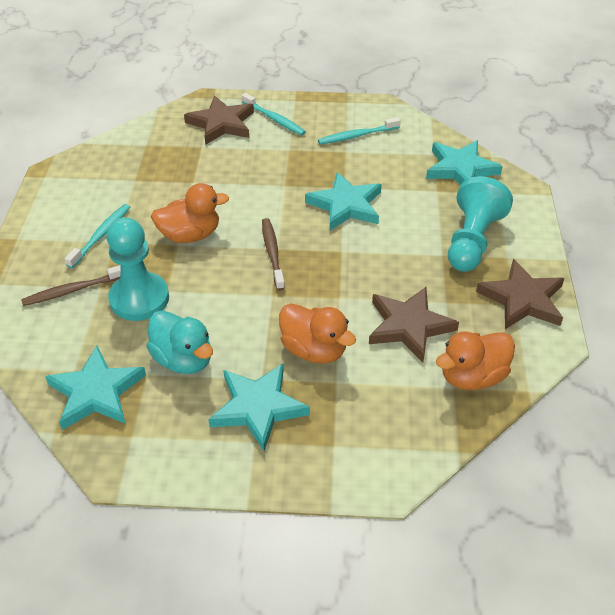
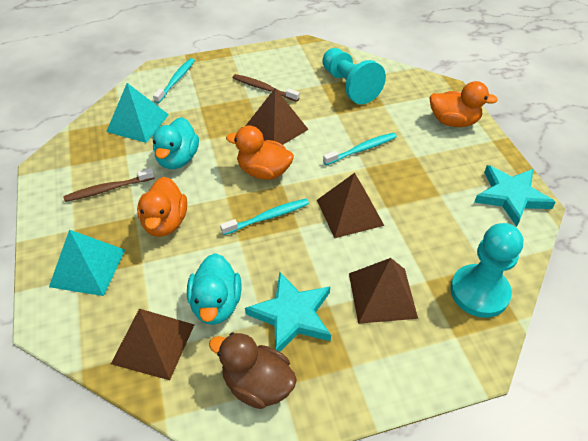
brown duck: none = 0 -> [209,333,297,409] = 1
brown pyramid: none = 0 -> [111,309,194,380] [246,88,309,145] [317,173,384,238] [349,258,418,324] = 4
brown star: [184,96,254,145] [369,287,459,363] [476,259,565,329] = 3 -> none = 0
turquoise duck: [146,310,213,374] = 1 -> [153,117,199,169] [187,253,242,325] = 2
turquoise pyramid: none = 0 -> [49,230,125,296] [106,83,169,143] = 2
turquoise star: [45,345,146,430] [208,363,310,451] [305,172,382,230] [426,140,503,185] = 4 -> [245,272,331,352] [474,165,556,227] = 2

